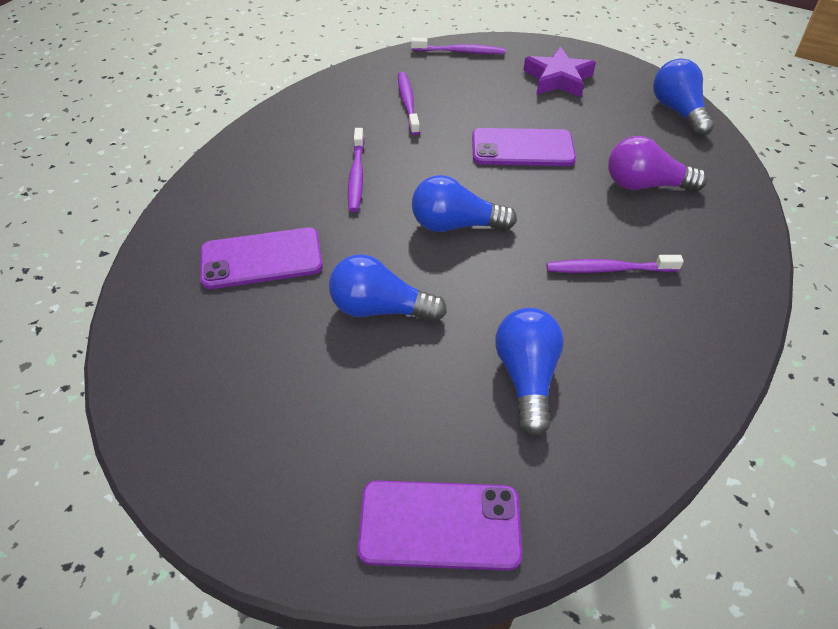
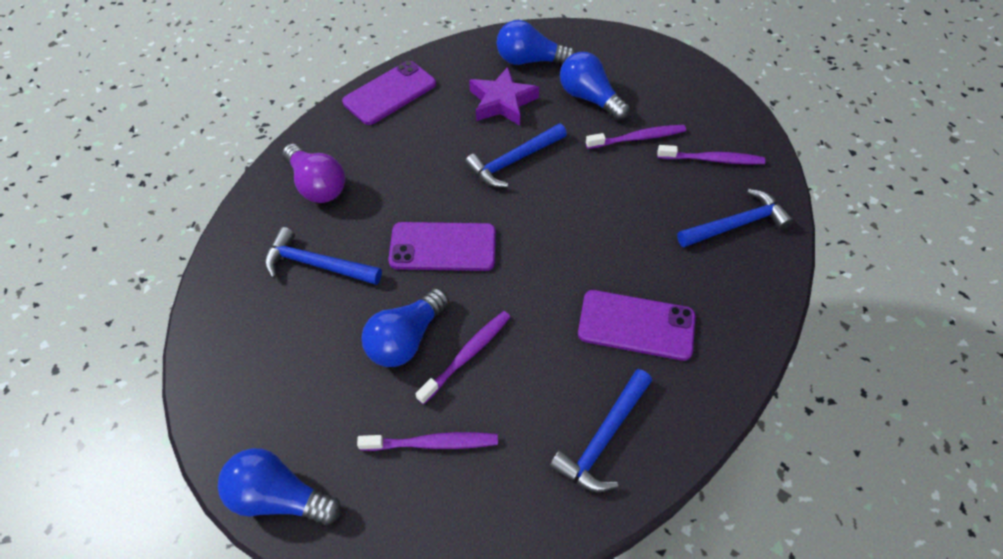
blue hammer: none = 0 -> [264,227,382,285] [465,124,567,187] [549,369,652,492] [677,189,794,247] = 4

